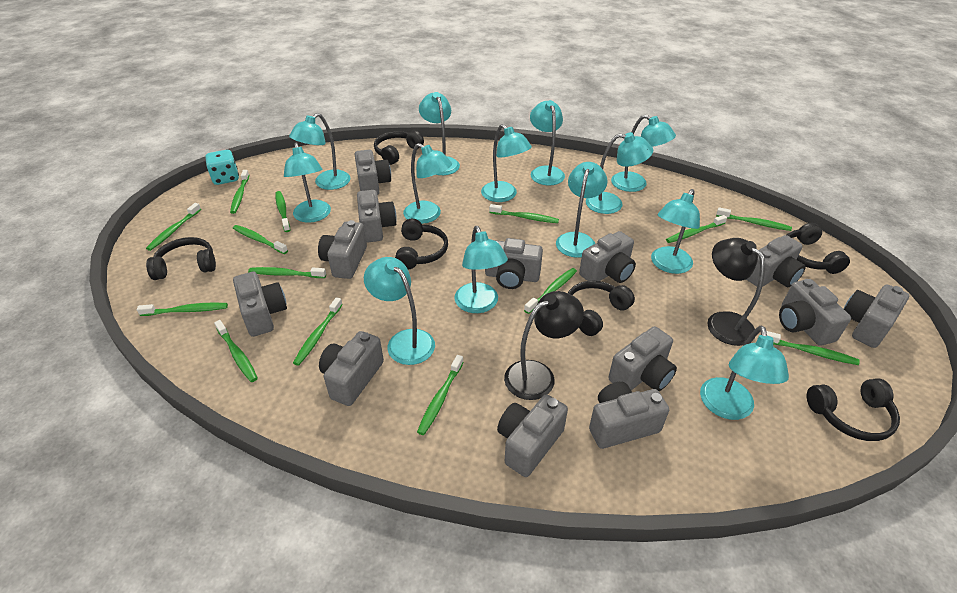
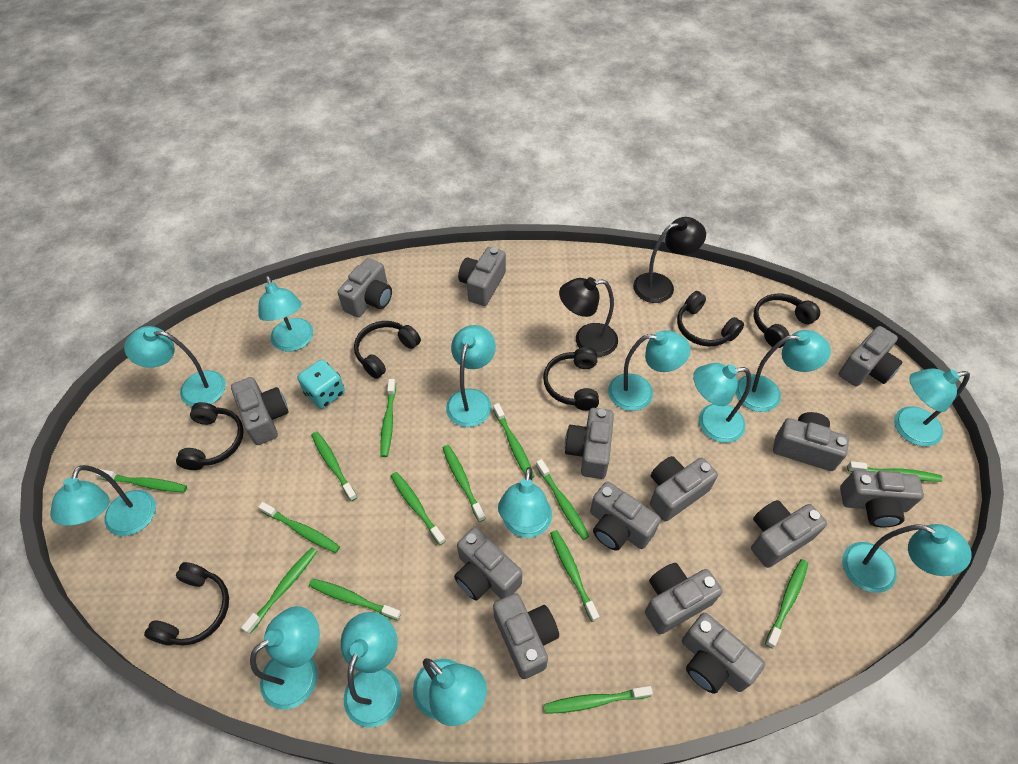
grey camera: [233,272,287,337] [318,220,367,279] [319,331,384,406] [354,150,391,195] [357,190,397,243] [485,238,543,289] [497,394,568,477] [579,231,636,283] [589,382,669,449] [608,326,677,391] [746,235,806,287] [779,279,851,346] [844,285,909,348] = 13 -> [231,377,289,445] [338,258,392,317] [454,527,522,601] [458,247,506,306] [493,593,559,679] [565,408,614,479] [590,481,661,551] [645,563,723,634] [650,456,718,522] [682,613,765,694] [751,500,827,568] [773,412,849,471] [839,326,902,387] [840,470,924,528] = 14

